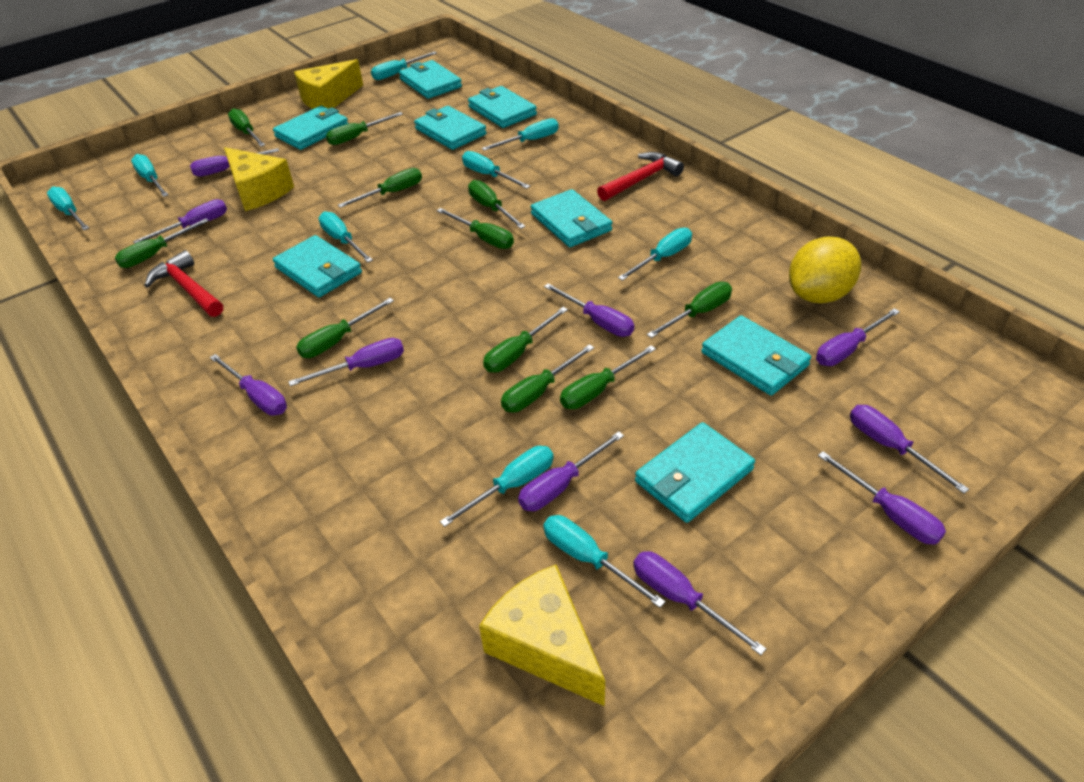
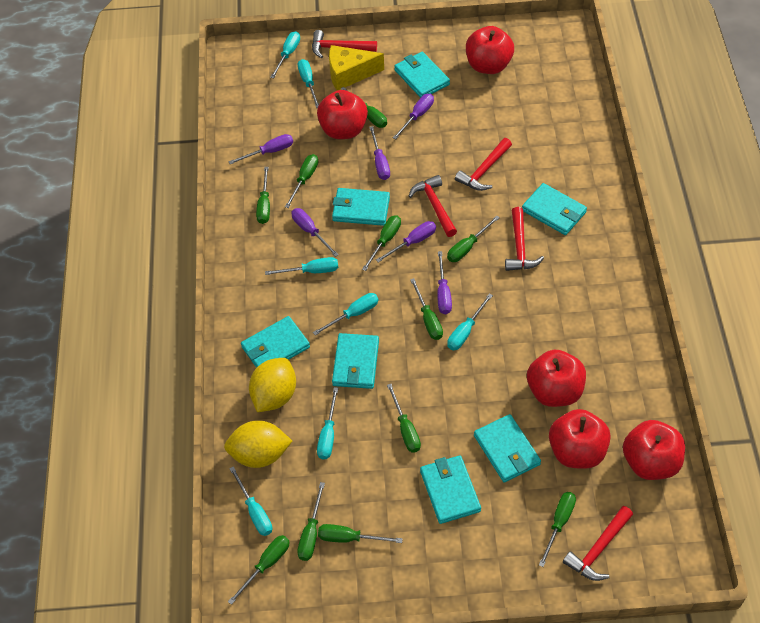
purple screwdriver: [133,199,227,244] [190,148,279,176] [210,354,287,416] [288,338,404,386] [518,431,624,511] [544,283,634,337] [633,551,766,655] [816,308,900,366] [818,451,946,545] [850,405,969,494] = 10 -> [228,134,293,164] [292,208,339,257] [369,126,390,180] [376,221,436,263] [393,94,434,139] [437,251,452,314] = 6
red apple: none = 0 -> [317,90,368,139] [466,26,514,74] [527,350,586,407] [549,409,611,469] [623,420,685,480] = 5
red hammer: [144,250,223,317] [597,152,684,201] = 2 -> [312,30,377,58] [408,175,457,237] [455,138,512,191] [505,207,544,271] [563,506,633,581] = 5
turquoise screwdriver: [47,187,89,230] [131,154,168,197] [318,212,373,262] [371,51,437,80] [440,446,554,527] [462,151,531,189] [482,118,559,151] [543,515,666,608] [618,228,692,281] = 9 -> [229,466,272,536] [265,257,338,275] [270,31,300,78] [298,59,319,108] [313,293,379,335] [317,387,338,460] [447,293,493,350] = 7
turquoise wallet: [273,106,349,150] [273,235,362,297] [399,60,462,99] [414,106,487,150] [468,86,537,128] [531,189,612,247] [635,422,755,523] [701,315,811,396] = 8 -> [241,316,310,368] [332,188,390,226] [332,333,379,389] [394,52,450,98] [420,455,481,524] [474,414,541,482] [522,183,587,235] = 7
yellow cheese: [224,147,294,211] [294,59,363,109] [479,565,605,706] = 3 -> [329,45,384,90] = 1
yellow lemon: [789,237,861,303] = 1 -> [224,420,292,468] [249,358,296,412] = 2

